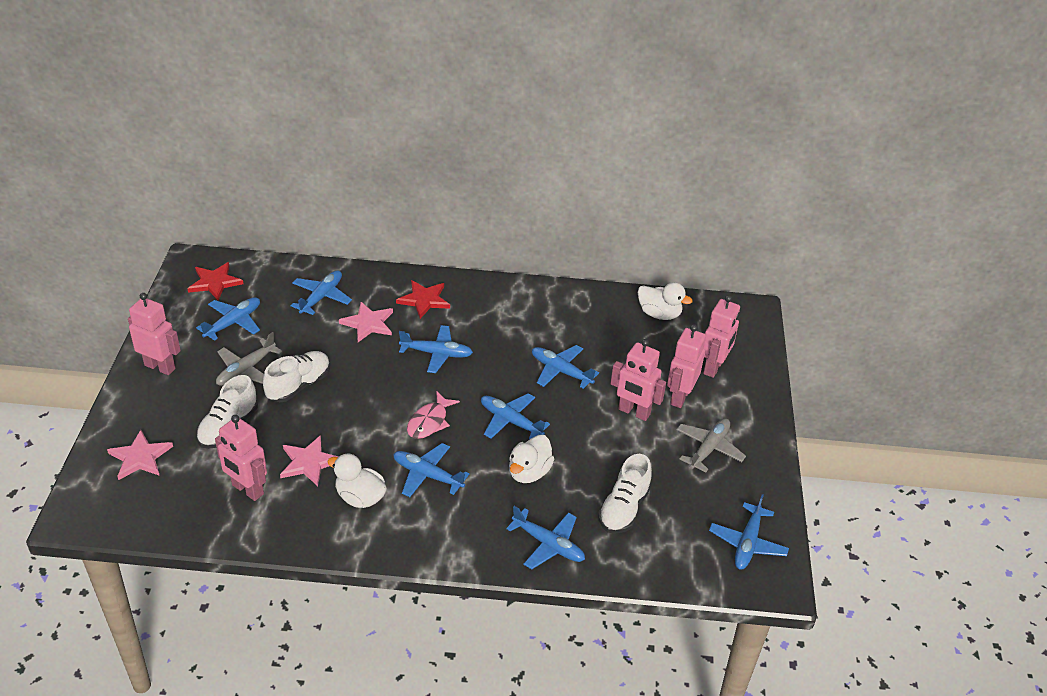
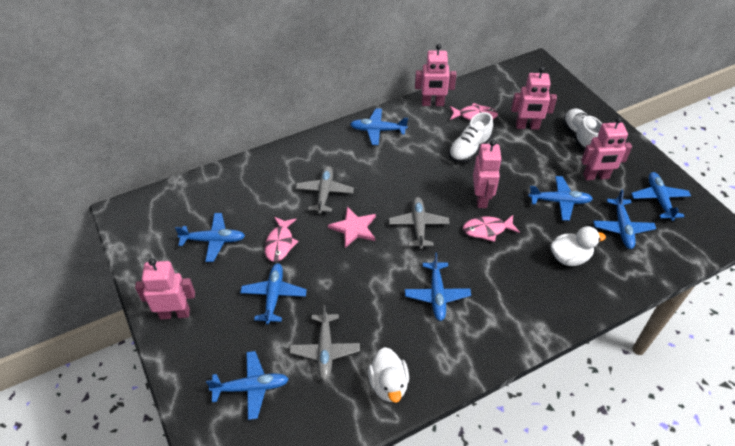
grey plane: [216,332,282,386] [676,418,746,473] = 2 -> [290,305,360,381] [296,166,354,214] [389,197,450,249] = 3
pink fish: [407,391,460,439] = 1 -> [265,217,299,262] [450,103,498,120] [463,215,520,242] = 3
pink star: [107,430,173,480] [280,435,339,486] [339,302,393,342] = 3 -> [328,207,376,248] = 1
red star: [188,262,244,300] [396,280,450,319] = 2 -> none = 0
white duck: [327,453,387,508] [509,435,554,483] [638,282,693,320] = 3 -> [368,347,409,403] [551,226,606,266] = 2
white shoe: [196,375,258,449] [263,351,330,402] [598,454,652,533] = 3 -> [449,112,493,163] [562,108,602,151] = 2

